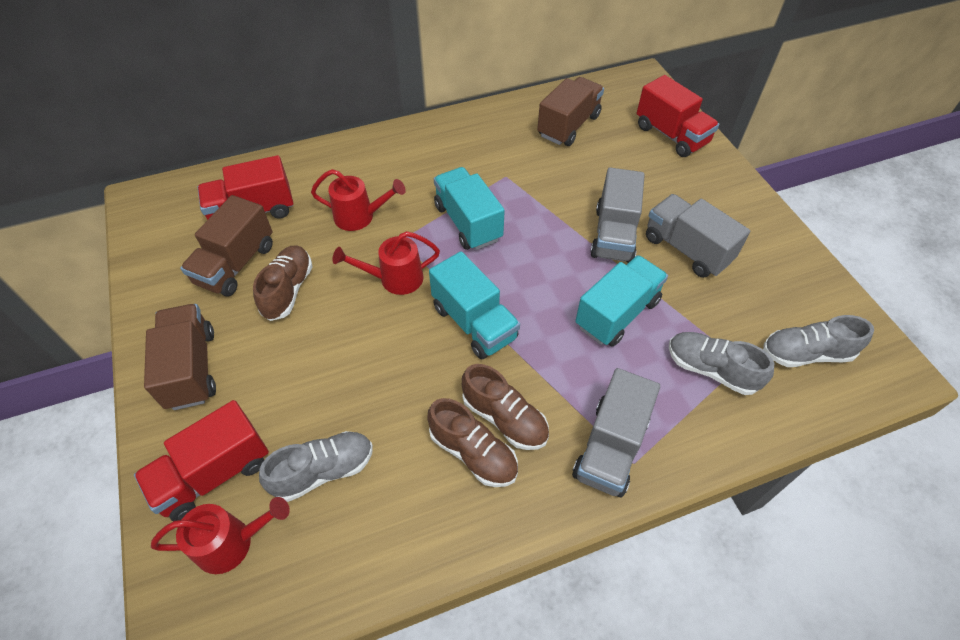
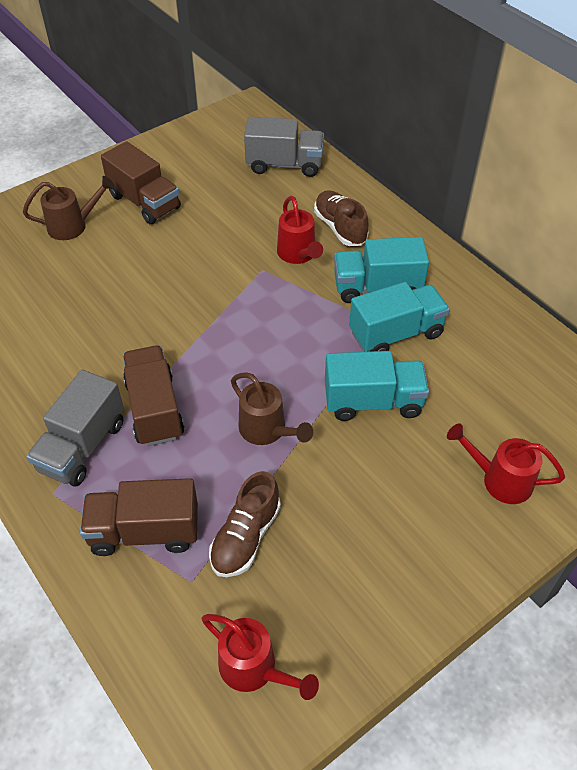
brown shoe: [253,246,313,321] [427,398,518,487] [462,364,549,450] = 3 -> [209,471,281,577] [314,190,368,246] = 2
brown watering can: none = 0 -> [23,176,115,240] [231,372,313,445] = 2
grey shoe: [259,431,373,502] [669,332,774,395] [763,315,874,367] = 3 -> none = 0
grey truck: [572,368,660,497] [590,168,645,263] [646,194,750,278] = 3 -> [27,370,124,486] [244,117,324,177] = 2
red truck: [134,400,269,521] [198,155,293,220] [637,75,719,157] = 3 -> none = 0

